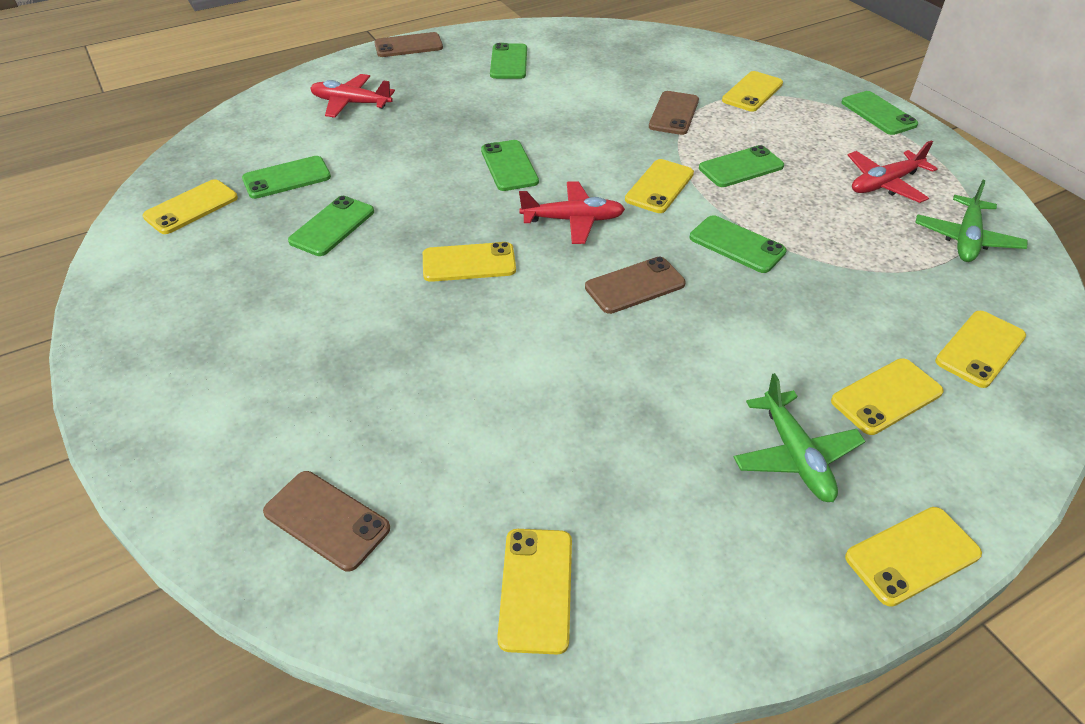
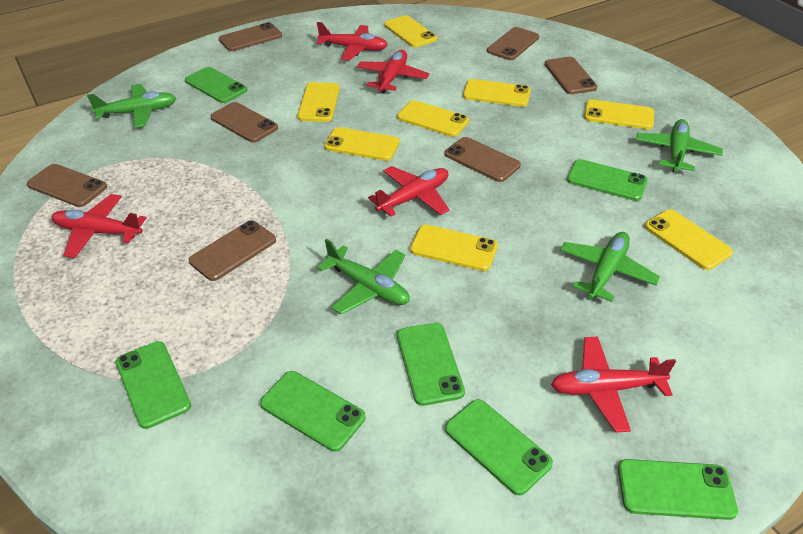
brown phone: [263,471,390,572] [374,32,443,57] [585,257,686,314] [649,91,699,135] = 4 -> [27,164,107,207] [189,220,276,281] [210,102,278,143] [219,22,282,51] [445,137,521,182] [487,27,539,60] [545,57,597,94] = 7
green plane: [734,373,866,502] [915,180,1028,262] = 2 -> [87,84,176,128] [317,239,410,314] [560,232,660,302] [636,119,723,172] = 4
red plane: [310,74,395,118] [519,181,625,244] [848,140,938,203] = 3 -> [52,194,146,258] [317,22,388,61] [357,50,429,93] [368,166,450,217] [551,336,676,433] = 5

